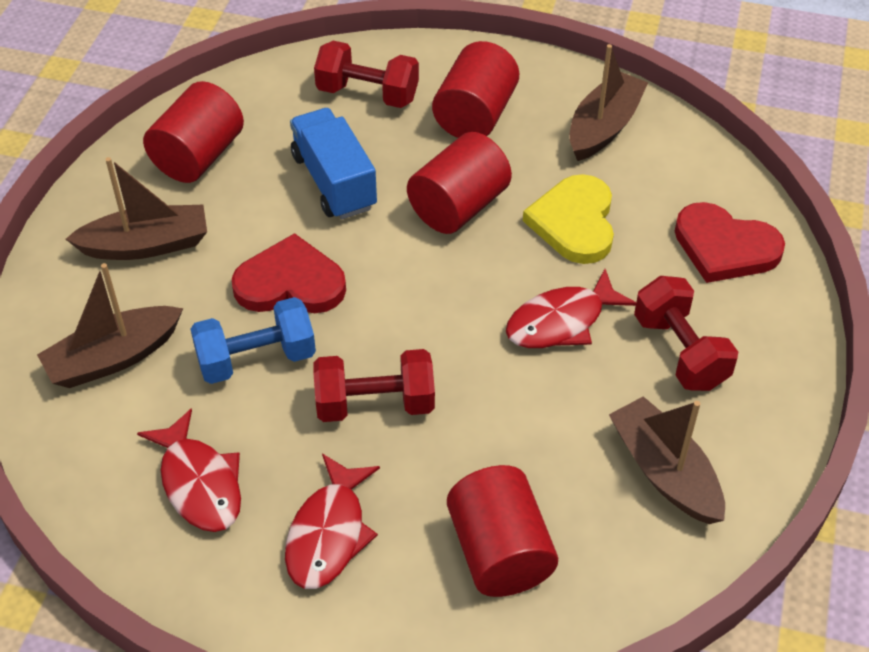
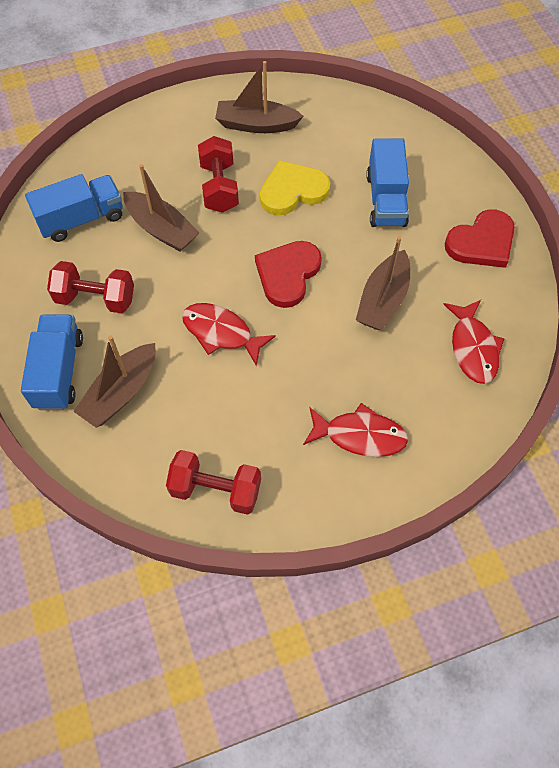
blue dumbbell: [190,297,316,384] = 1 -> none = 0
blue truck: [290,108,377,219] = 1 -> [21,314,83,410] [25,174,123,242] [366,138,409,227] = 3
red cylinder: [143,81,244,183] [407,132,512,234] [432,41,519,138] [447,465,558,597] = 4 -> none = 0

